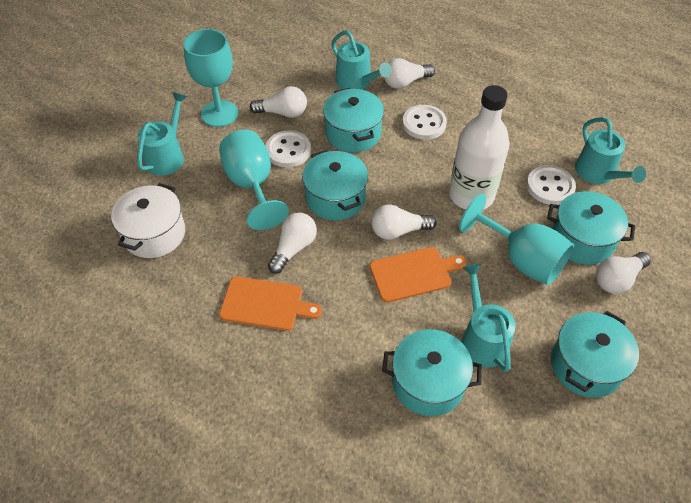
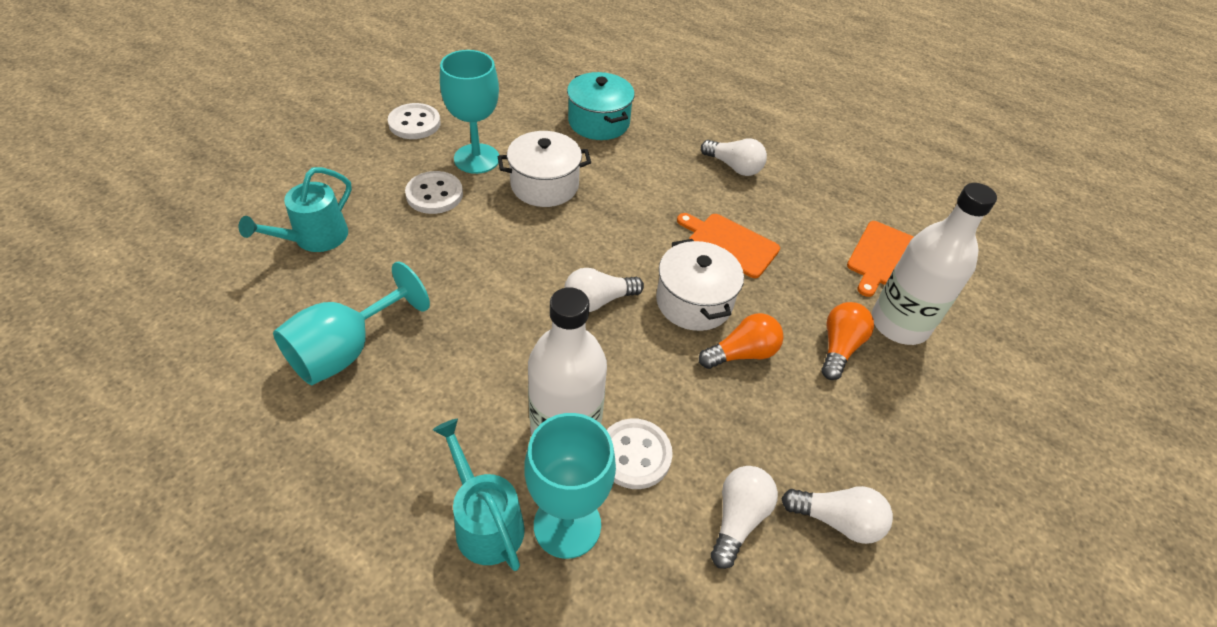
orange light bulb: none = 0 -> [699,313,784,369] [821,302,874,380] = 2
turquoise pot: [302,150,368,220] [323,88,384,152] [382,329,482,416] [547,191,635,265] [551,311,639,398] = 5 -> [567,72,635,140] = 1
turquoise watering can: [137,92,187,176] [331,30,392,90] [462,264,516,372] [575,117,646,184] = 4 -> [239,167,352,252] [433,419,525,571] = 2
white bottle: [449,85,510,210] = 1 -> [528,287,607,435] [872,183,997,345] = 2
white light bulb: [250,86,307,118] [268,213,317,274] [371,204,437,240] [384,58,435,89] [596,252,651,294] = 5 -> [564,268,644,312] [701,138,767,176] [711,466,778,569] [781,486,893,544] = 4
white pot: [111,183,185,258] = 1 -> [498,131,591,207] [656,239,744,331] = 2

